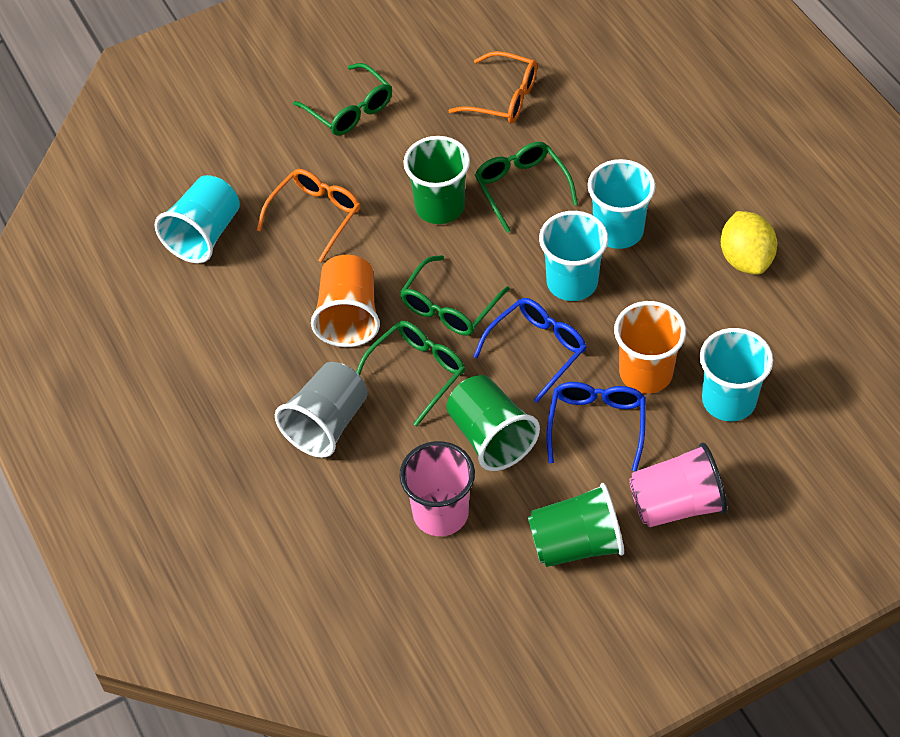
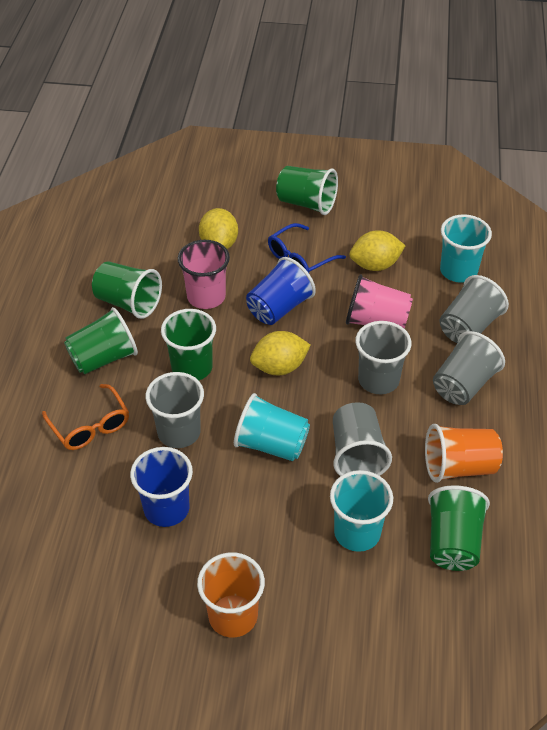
blue cup: none = 0 -> [130,447,193,527] [246,257,316,325] = 2
blue glasses: [473,298,586,403] [547,382,646,471] = 2 -> [268,223,346,273] = 1
green cup: [403,136,470,224] [446,375,540,471] [528,483,624,567] = 3 -> [64,307,138,375] [92,262,162,319] [161,309,216,380] [276,166,338,215] [428,485,490,571] = 5
green glasses: [293,63,392,136] [356,321,465,426] [400,255,510,336] [475,142,578,233] = 4 -> none = 0
grey cup: [275,362,368,458] = 1 -> [145,372,204,448] [333,402,392,476] [355,321,412,394] [433,331,505,405] [439,275,509,343] = 5
orange glasses: [257,169,360,262] [448,51,537,124] = 2 -> [42,384,129,450] = 1
turquoise cup: [154,175,240,263] [539,211,608,301] [587,159,656,249] [700,328,773,421] = 4 -> [234,393,310,461] [330,470,393,552] [440,214,492,283] = 3
yellow lemon: [721,211,777,275] = 1 -> [199,208,238,249] [250,331,311,375] [350,230,405,271] = 3

